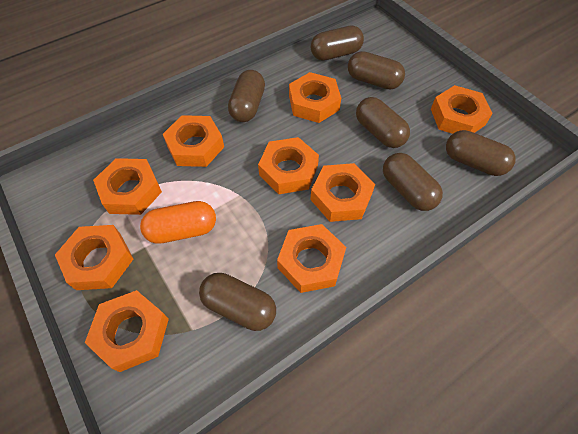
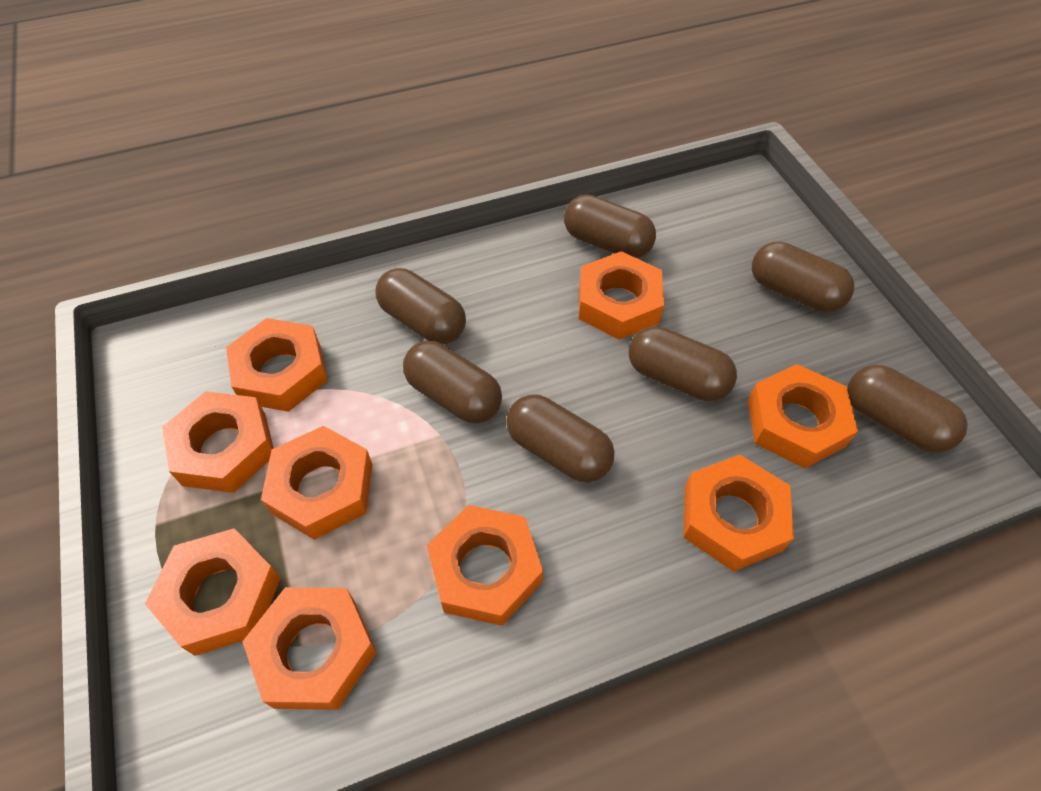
orange capsule: [140,201,216,244] = 1 -> none = 0

